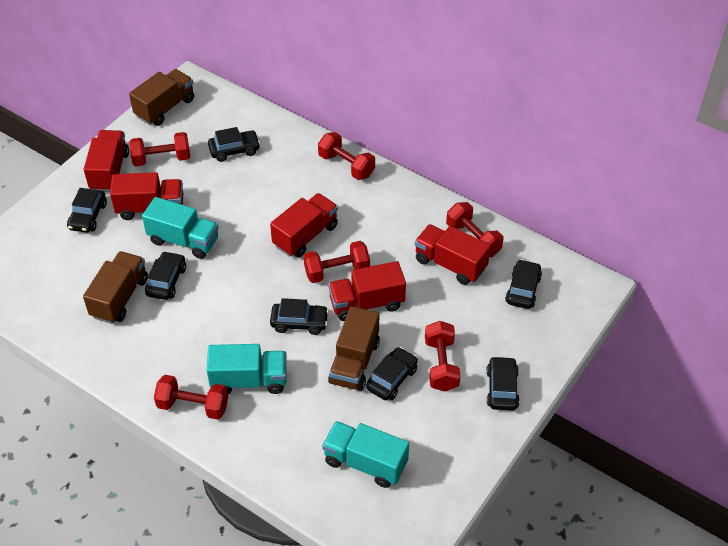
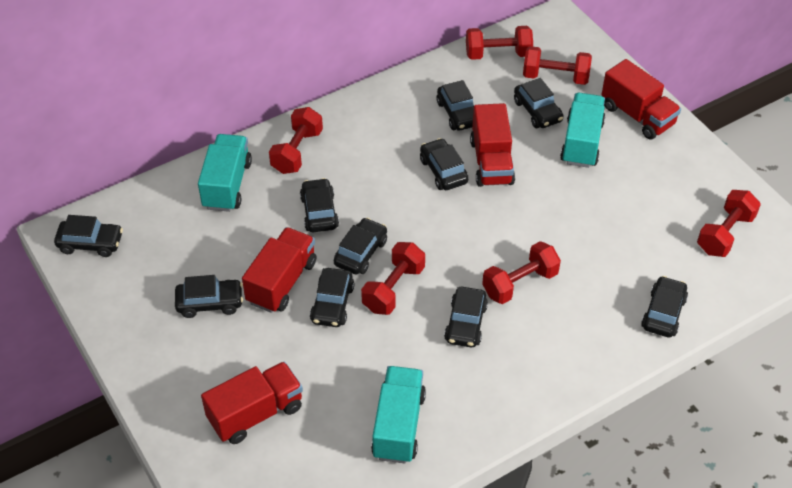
black car: [67,188,107,233] [145,251,186,300] [208,127,260,162] [270,298,329,335] [366,347,418,400] [486,356,520,410] [505,259,542,309] = 7 -> [54,215,123,257] [175,275,243,318] [300,178,339,232] [310,268,354,327] [334,218,387,275] [420,138,468,190] [437,80,474,131] [444,287,488,347] [514,78,564,128] [641,276,688,337] = 10
brown truck: [83,251,148,324] [129,69,194,126] [328,306,380,391] = 3 -> none = 0
red truck: [84,130,129,192] [110,172,183,220] [270,193,338,258] [328,261,406,321] [415,224,491,285] = 5 -> [201,361,303,444] [242,227,316,313] [470,103,515,187] [602,59,681,140] = 4

